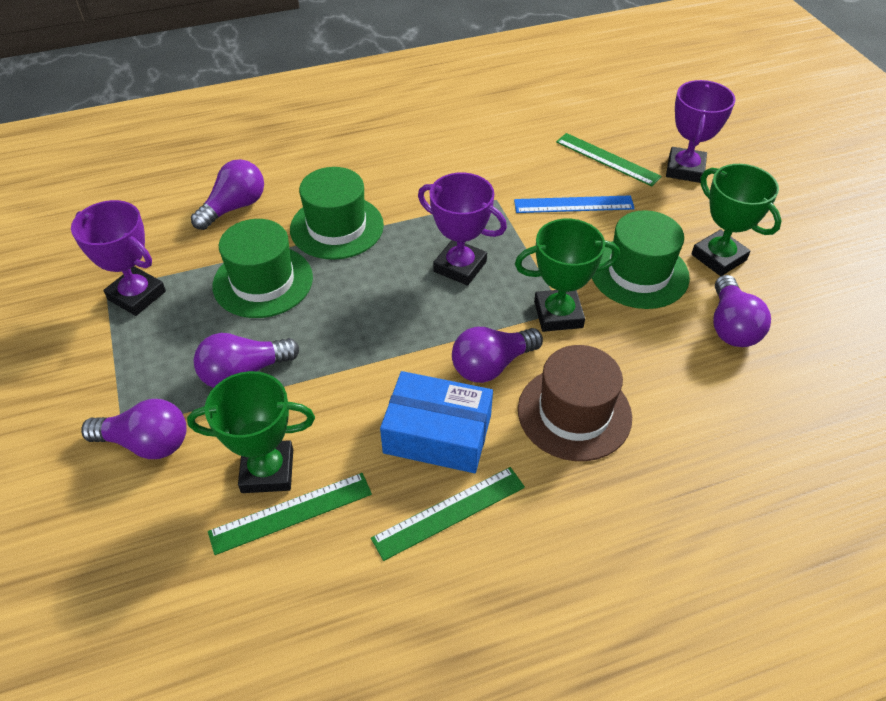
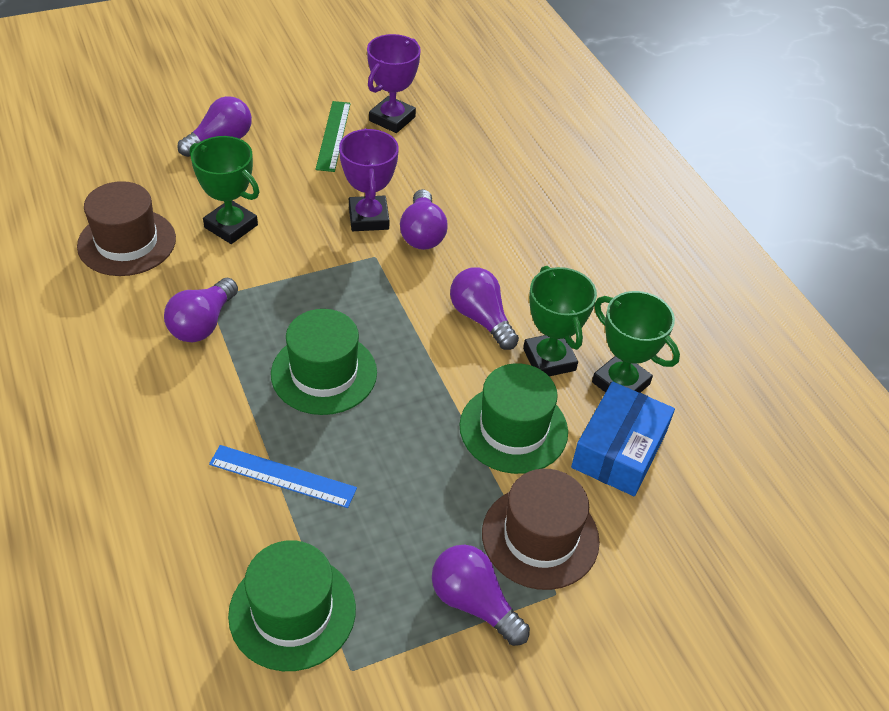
brown hat: [518,345,632,461] = 1 -> [77,181,176,276] [482,469,600,590] = 2
green ruler: [208,473,372,555] [371,467,525,561] [556,133,662,186] = 3 -> [315,101,351,172] = 1
purple trophy: [71,200,166,316] [418,172,507,286] [666,80,736,183] = 3 -> [339,128,399,231] [367,34,421,133] = 2

